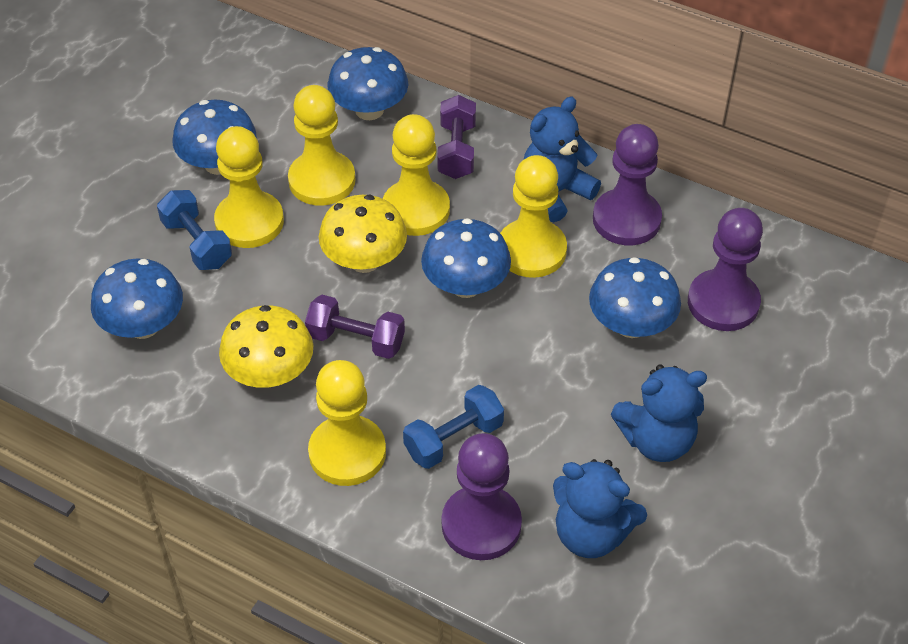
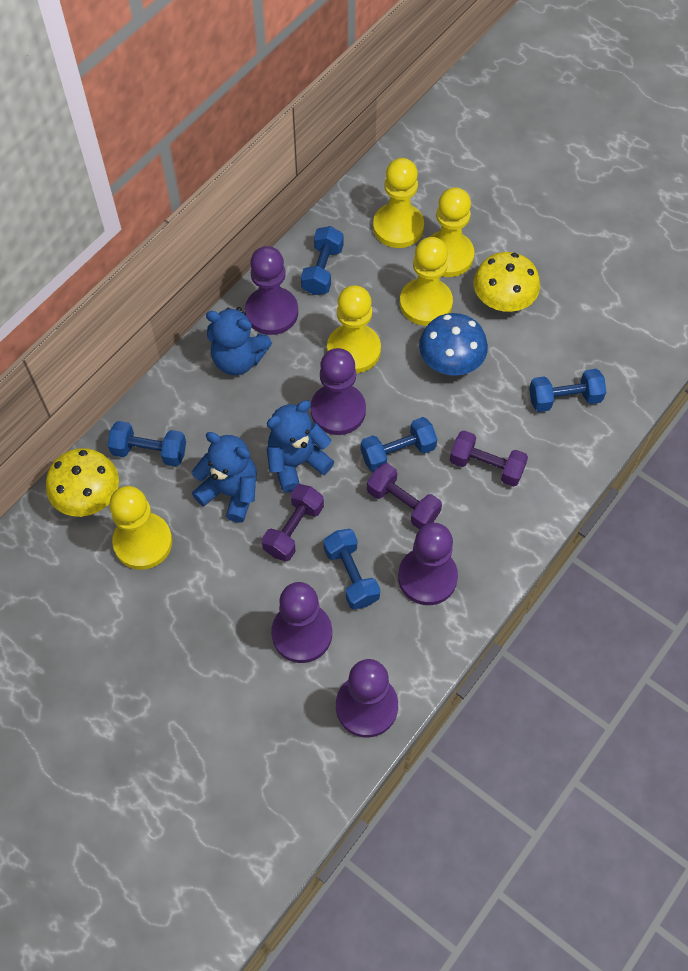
blue dumbbell: [157,190,232,270] [403,385,504,469] = 2 -> [108,421,186,467] [301,226,344,295] [324,529,380,609] [361,417,437,472] [529,369,606,412] = 5
blue mushroom: [91,258,183,339] [173,100,256,175] [327,47,408,120] [421,218,511,298] [589,257,681,338] = 5 -> [419,313,488,376] = 1
purple dumbbell: [305,295,405,359] [437,95,476,179] = 2 -> [262,484,324,561] [367,463,442,530] [450,430,528,487] = 3
purple pawn: [441,433,522,560] [593,124,662,245] [688,208,763,331] = 3 -> [245,246,298,335] [271,582,332,663] [310,348,366,435] [336,659,398,737] [398,523,458,605] = 5

